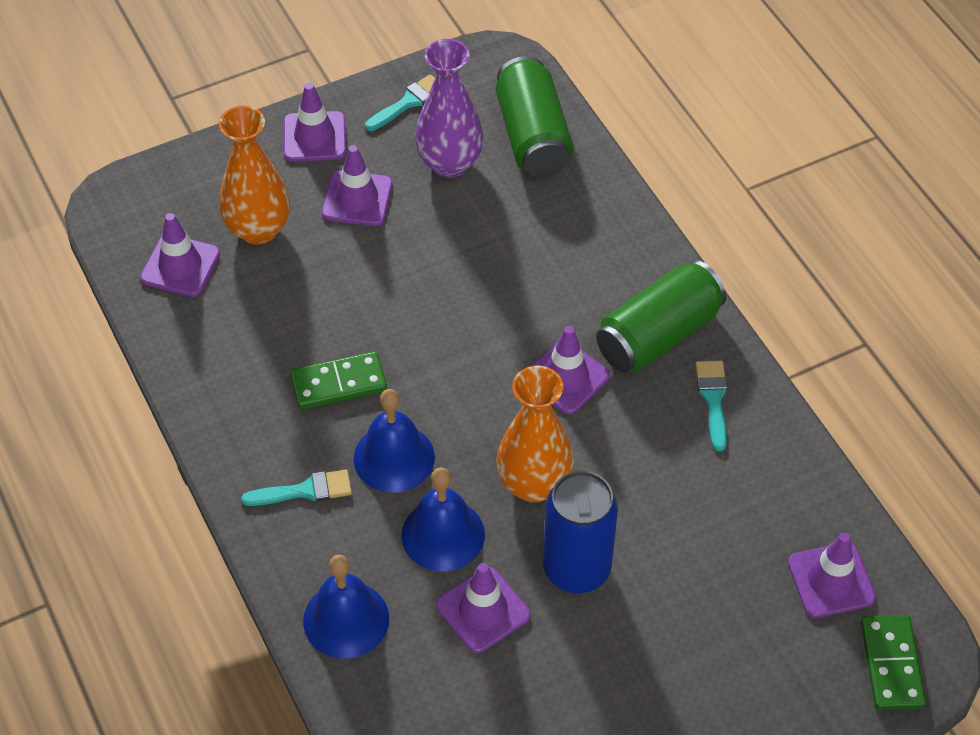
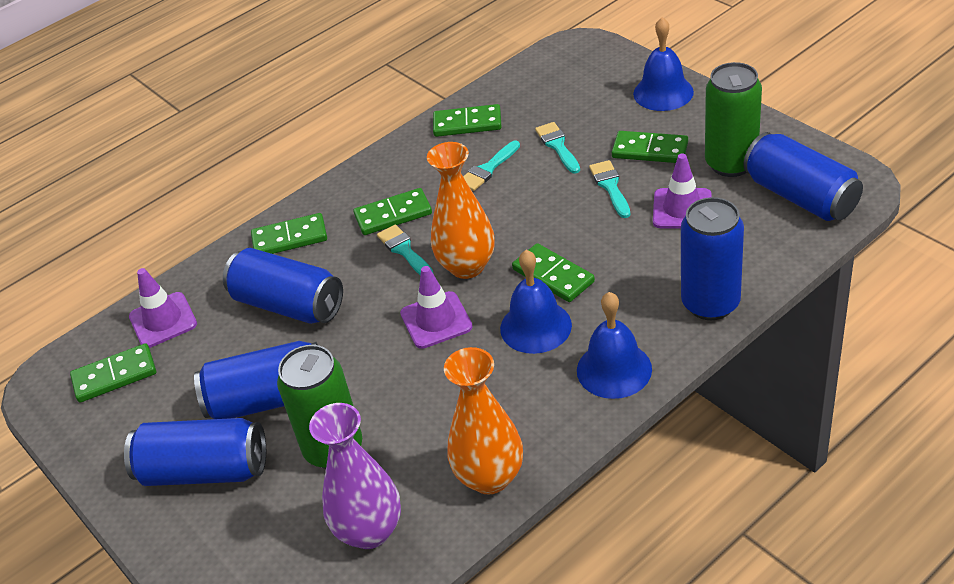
blue can: [543,471,618,593] = 1 -> [124,418,266,486] [194,341,318,419] [223,248,343,324] [681,197,744,320] [743,132,863,221] = 5
green domino: [290,352,387,409] [861,615,926,710] = 2 -> [70,343,156,403] [251,213,327,254] [353,188,432,235] [433,104,501,137] [512,243,595,302] [612,131,688,163] = 6
purple traffic cone: [140,213,220,297] [284,83,346,162] [322,145,393,226] [436,563,531,653] [532,326,610,414] [788,533,876,618] = 6 -> [129,268,197,348] [400,266,473,349] [653,153,712,229] = 3
turquoise brush: [241,470,352,506] [365,74,435,131] [695,361,727,451] = 3 -> [377,224,434,275] [463,141,520,191] [535,122,580,174] [589,160,630,218] = 4

